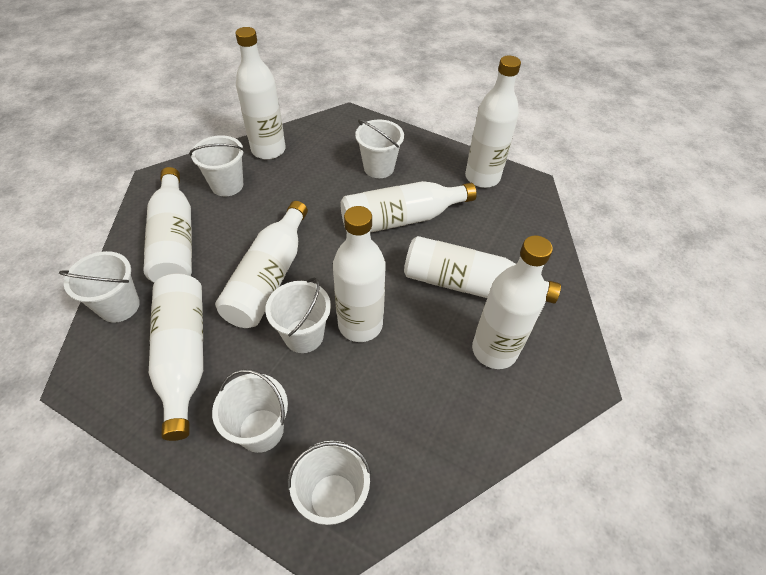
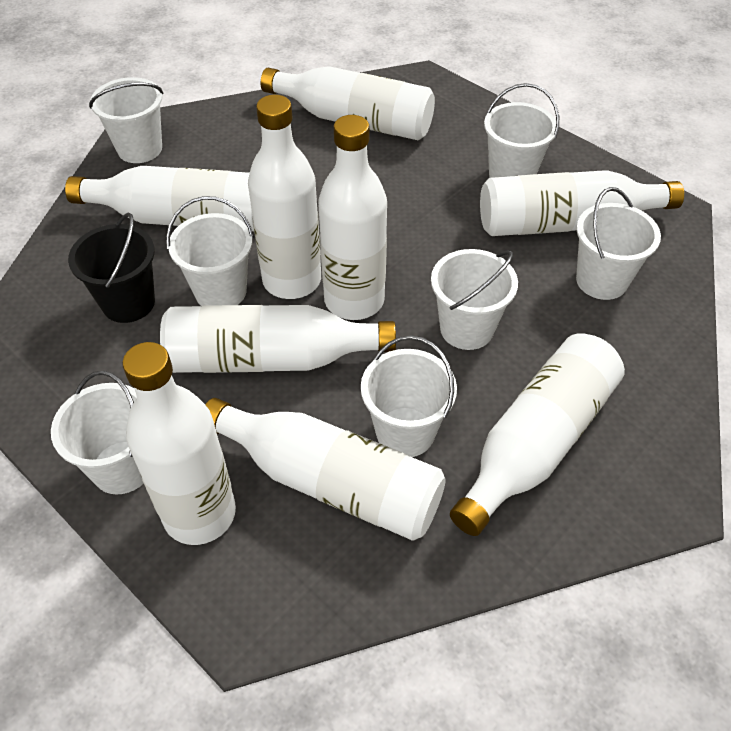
black bucket: none = 0 -> [68,212,155,323] = 1
white bucket: [59,251,140,323] [189,135,245,196] [212,369,288,453] [265,277,331,353] [288,441,371,525] [355,119,404,178] = 6 -> [51,371,144,494] [89,77,163,163] [166,196,254,306] [361,335,457,457] [431,249,518,350] [484,83,559,178] [576,187,661,300] = 7

